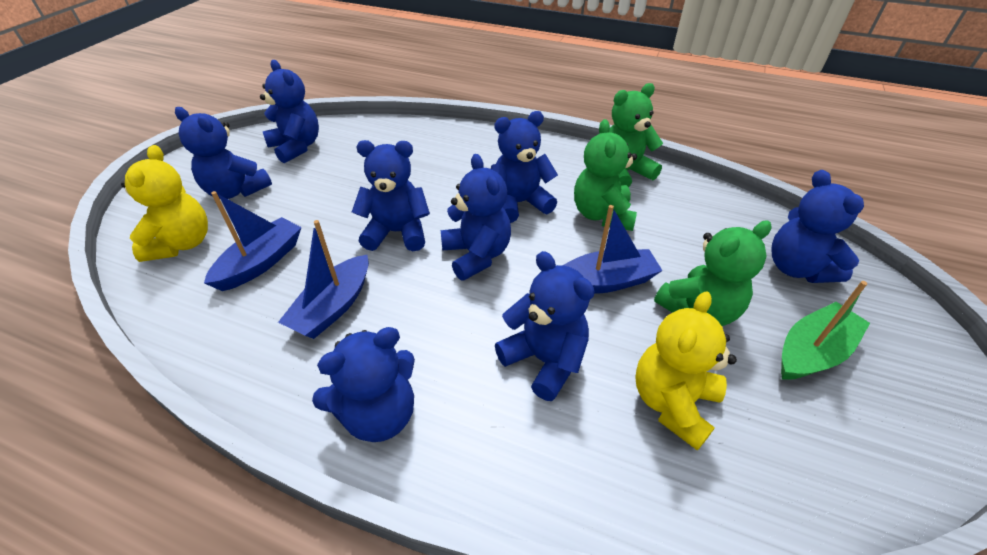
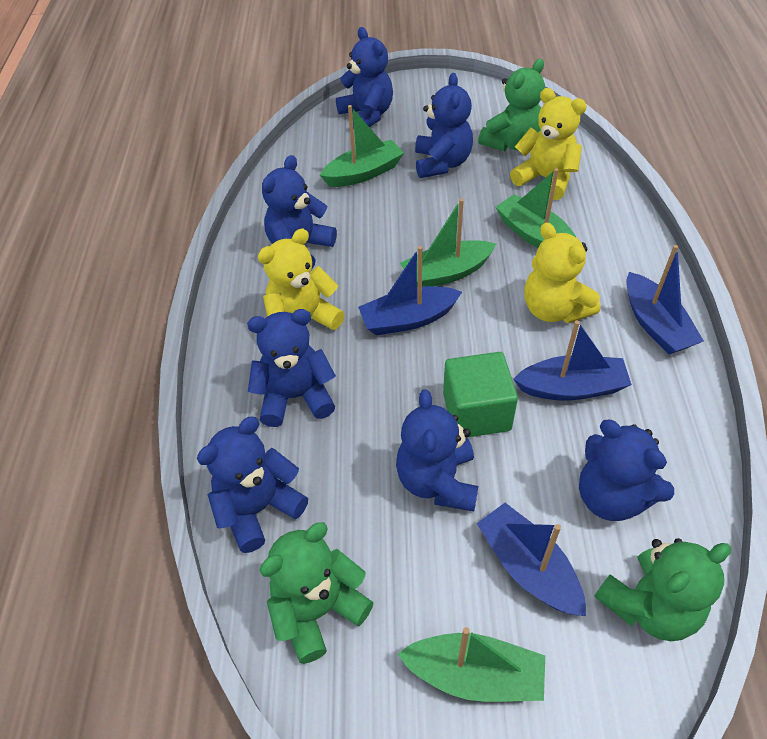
blue boat: [204,191,302,291] [278,220,369,339] [564,205,663,294] = 3 -> [358,246,462,335] [476,503,586,616] [514,320,632,401] [626,245,704,354] = 4
blue teddy bear: [175,107,272,199] [260,60,319,163] [312,327,415,442] [352,140,430,251] [441,154,511,281] [491,111,558,223] [495,251,595,401] [771,170,864,283] = 8 -> [197,417,308,553] [247,309,336,427] [262,155,337,269] [336,27,393,129] [396,389,478,511] [415,73,473,178] [579,420,674,521] = 7
green boat: [781,281,870,380] = 1 -> [320,105,404,187] [398,627,545,702] [400,198,496,287] [495,168,577,248] = 4
green cube: none = 0 -> [443,352,518,437] = 1
yellow teddy bear: [121,145,208,262] [635,291,737,450] = 2 -> [258,229,345,330] [510,88,587,200] [525,222,600,323] = 3

